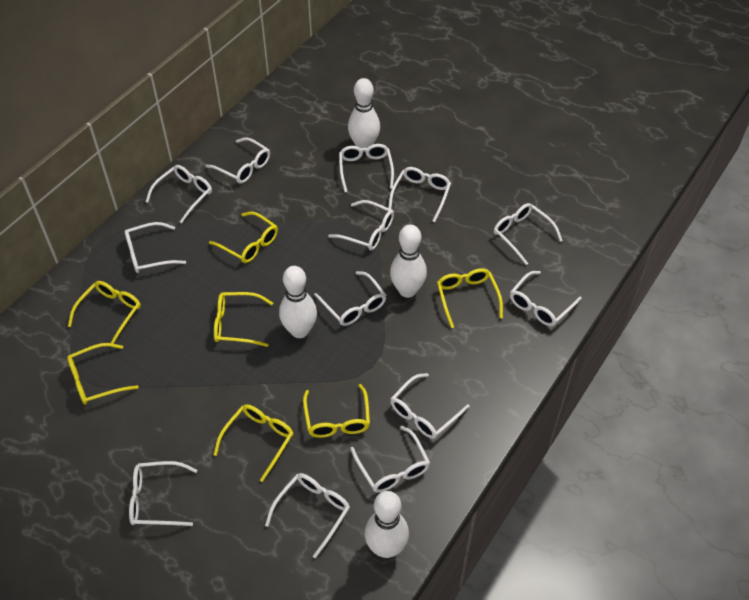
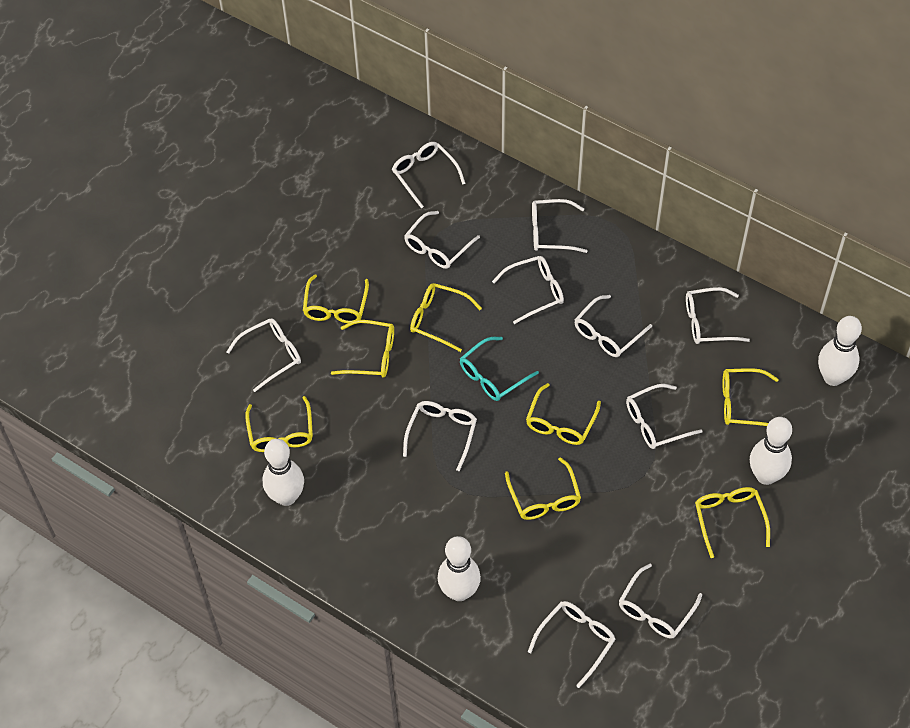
turquoise glasses: none = 0 -> [460,337,539,401] = 1
white glasses: [125,222,186,273] [129,461,197,526] [146,165,212,223] [206,137,270,184] [265,473,350,558] [314,271,387,326] [328,200,394,250] [339,144,394,192] [350,426,430,493] [388,167,451,222] [390,373,470,439] [494,203,563,265] [510,271,582,326] = 13 -> [226,318,301,392] [392,142,466,208] [403,401,477,471] [404,211,480,269] [492,256,564,324] [528,601,616,688] [532,199,588,253] [574,295,652,357] [619,564,702,639] [626,384,702,449] [686,287,750,344] = 11
yellow glasses: [67,343,139,405] [68,281,141,344] [209,211,278,263] [213,405,294,482] [214,292,273,347] [303,384,370,438] [437,268,503,328] = 7 -> [245,396,313,452] [303,274,369,323] [331,320,394,378] [410,283,482,352] [505,457,581,520] [526,383,601,445] [695,487,770,558] [723,368,778,426] = 8

